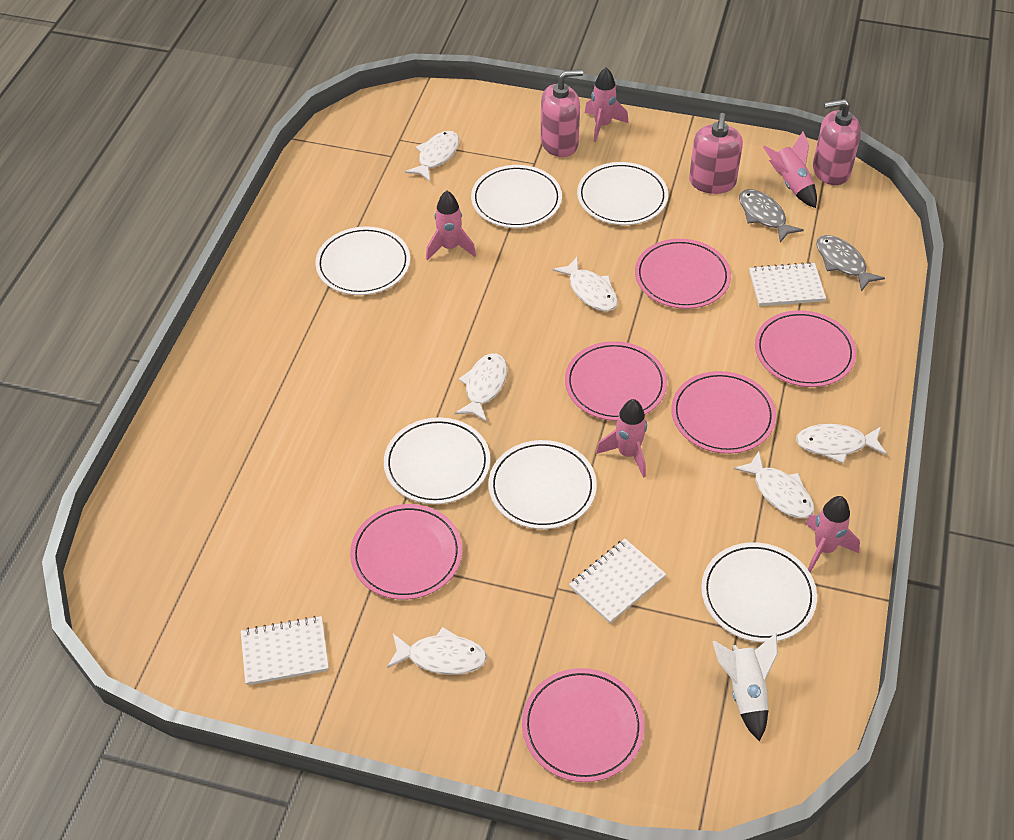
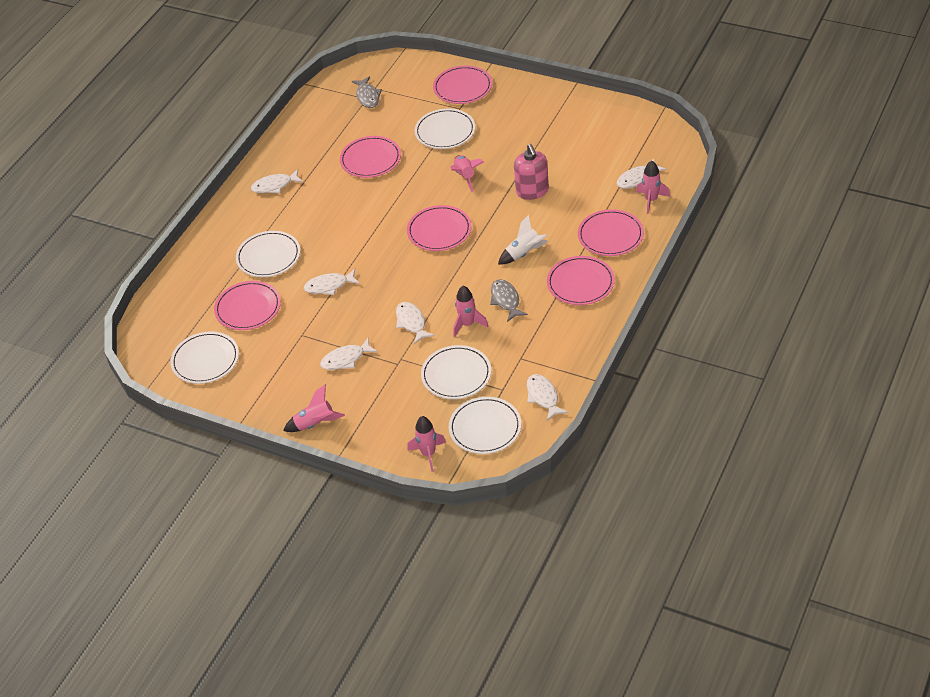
pink soap dispenser: [541,69,583,157] [689,113,743,194] [813,99,861,185] = 3 -> [514,144,549,200] = 1
white notebook: [241,616,329,685] [569,539,666,623] [749,262,826,306] = 3 -> none = 0
white plate: [315,226,410,295] [384,417,490,504] [471,165,562,228] [488,440,597,529] [577,162,668,225] [701,542,817,642] = 6 -> [170,331,239,384] [236,231,300,277] [414,108,475,149] [421,345,491,399] [449,397,521,454] = 5

